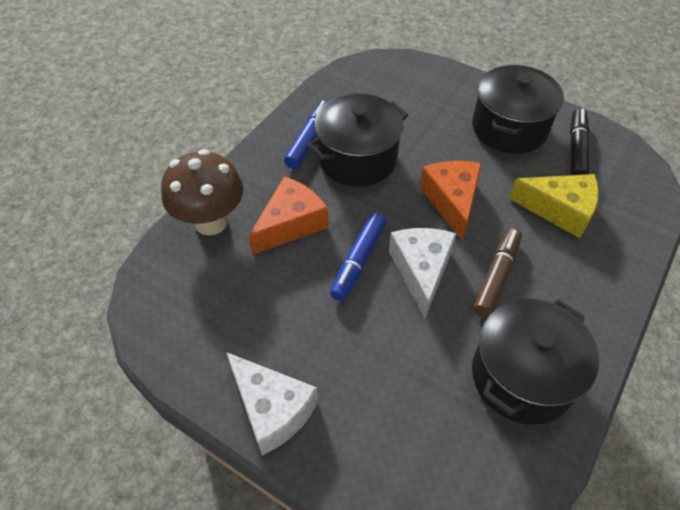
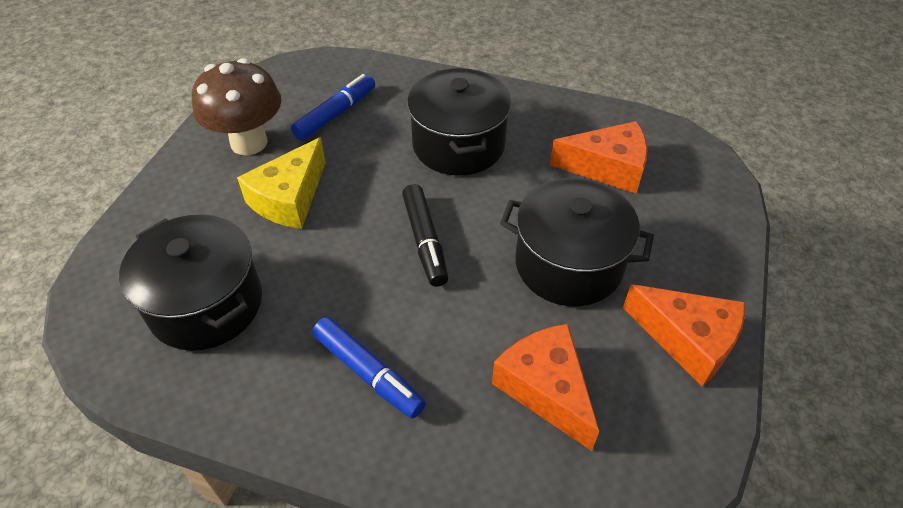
brown marker: [473,228,522,318] = 1 -> none = 0
orange cheese: [249,176,329,255] [419,161,482,241] = 2 -> [492,324,599,451] [550,121,648,194] [623,284,745,386] = 3
white cheese: [226,352,318,455] [389,228,457,318] = 2 -> none = 0

